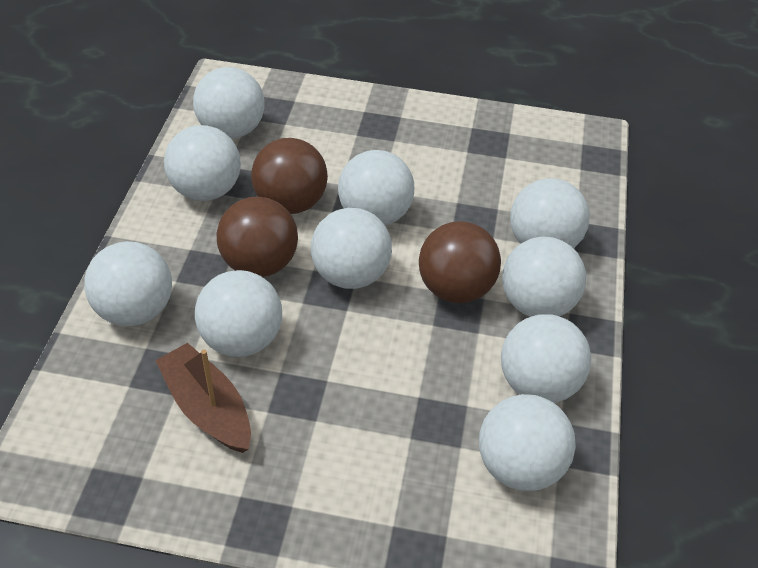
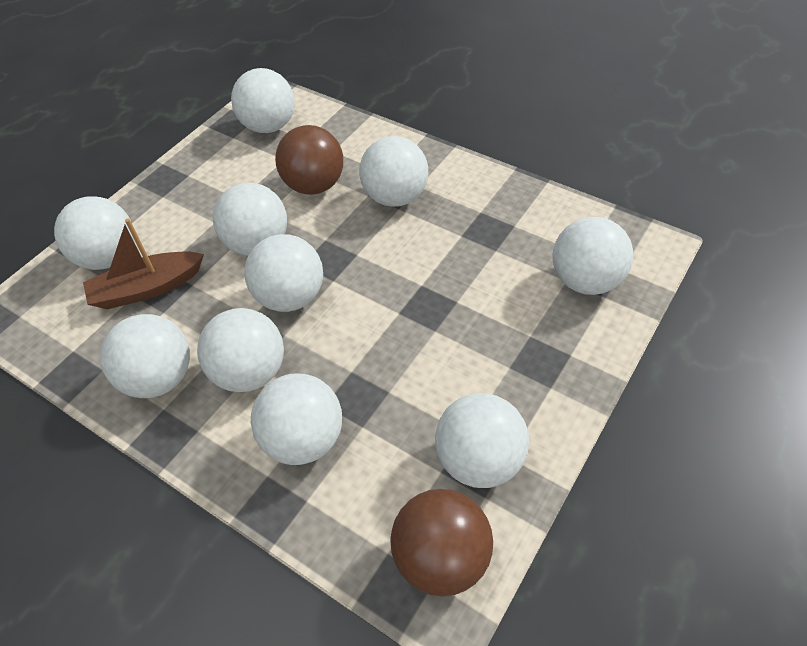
brown ball: [217,196,298,277] [251,138,328,214] [419,221,501,303] = 3 -> [275,125,343,195] [390,489,493,597] = 2

